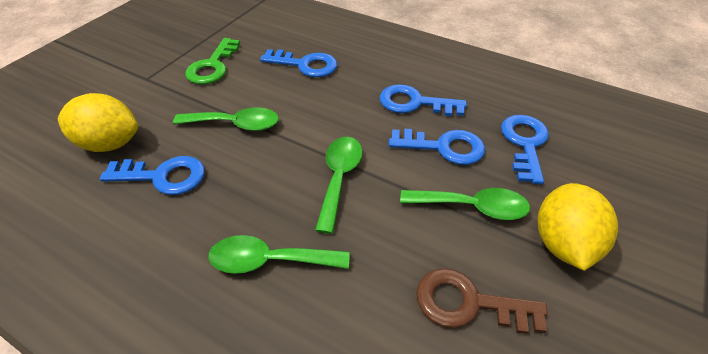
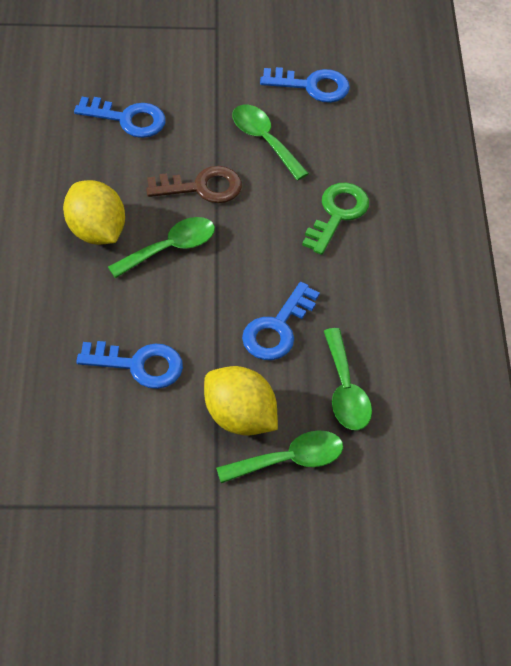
blue key: [100,156,205,195] [260,49,337,77] [379,84,467,116] [389,129,485,165] [501,115,549,184] = 5 -> [74,97,166,138] [76,341,183,389] [242,282,320,360] [260,67,350,103] = 4

